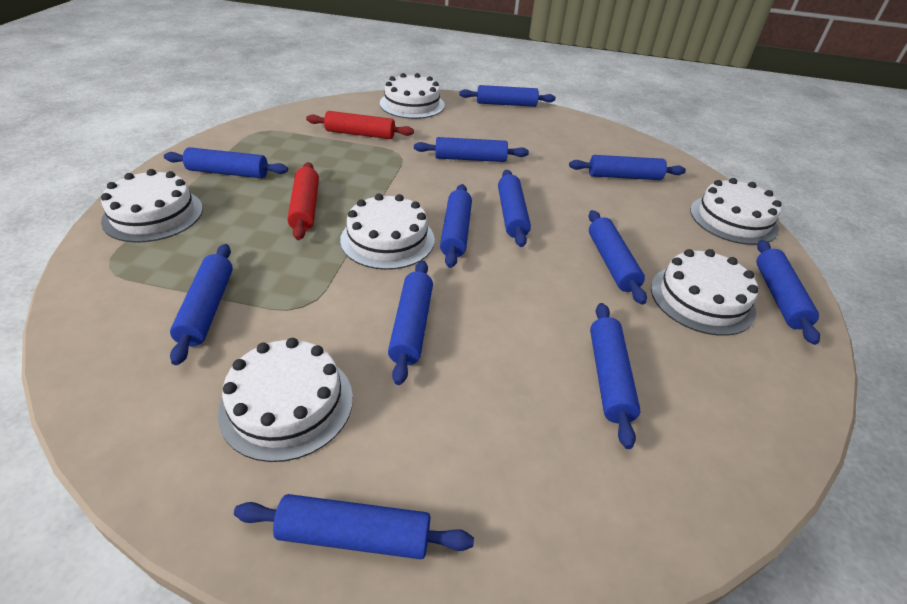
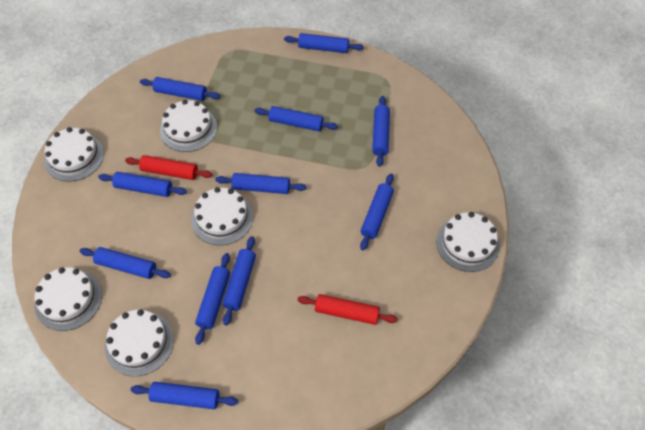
blue rolling pin: [164,147,288,178] [170,244,233,365] [234,494,474,559] [388,261,433,385] [414,137,529,162] [440,184,472,268] [459,85,556,107] [498,170,531,247] [569,155,686,180] [589,210,647,305] [590,303,641,449] [756,240,820,345] = 12 -> [80,247,171,279] [98,172,187,197] [131,382,238,409] [140,77,220,101] [195,253,230,345] [215,173,306,194] [223,236,256,326] [254,106,338,131] [284,33,364,53] [360,174,394,250] [372,96,390,167] = 11

